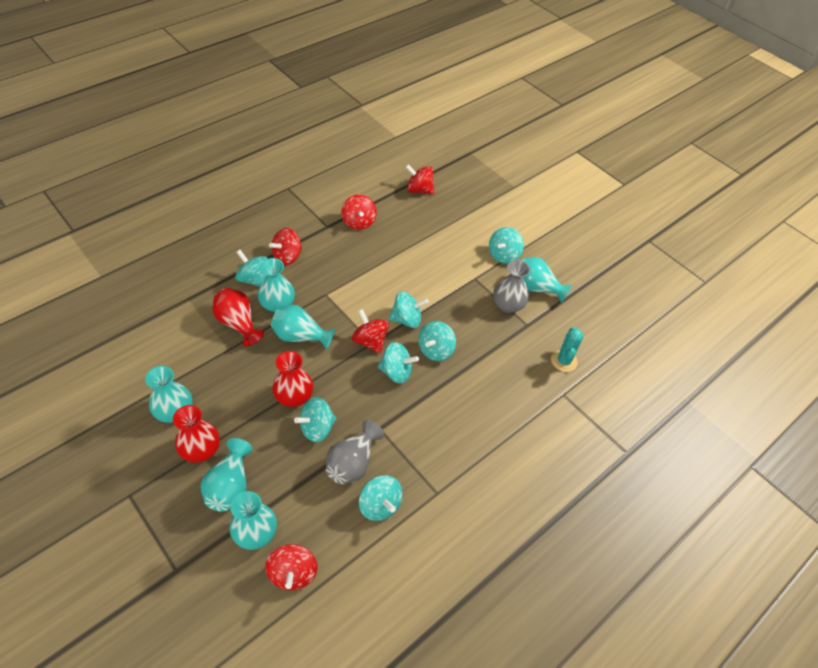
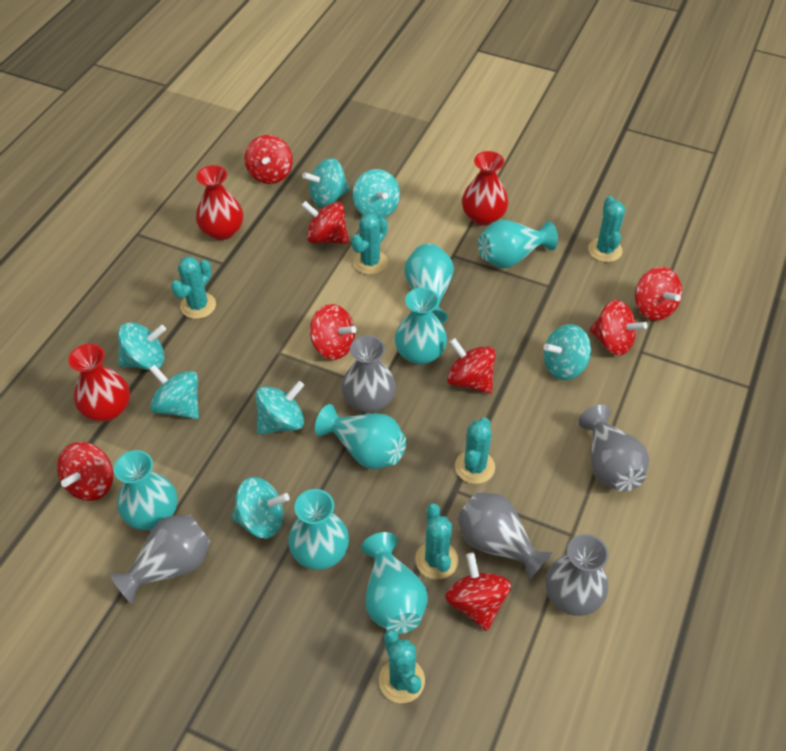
grey vase: [326,420,384,484] [493,260,530,313] = 2 -> [109,515,211,604] [342,335,396,413] [457,492,553,581] [545,534,609,616] [578,405,649,492] = 5
red spinning top: [265,544,317,590] [269,228,302,265] [341,194,377,230] [352,309,389,354] [405,164,434,194] = 5 -> [57,442,113,501] [244,135,293,184] [301,201,349,244] [310,304,356,360] [445,552,511,631] [447,338,496,394] [589,300,647,356] [635,267,682,321] = 8
turquoise cactus: [551,327,583,372] = 1 -> [171,257,216,319] [351,213,388,275] [379,630,425,703] [415,503,458,579] [455,418,495,484] [588,196,625,262] = 6
turquoise vase: [145,366,192,423] [200,438,253,512] [230,491,277,550] [258,258,295,312] [271,305,335,350] [522,257,572,303] = 6 -> [114,450,177,530] [288,489,349,570] [315,404,406,469] [361,532,428,634] [395,288,447,365] [404,244,454,324] [478,220,558,268] = 7

